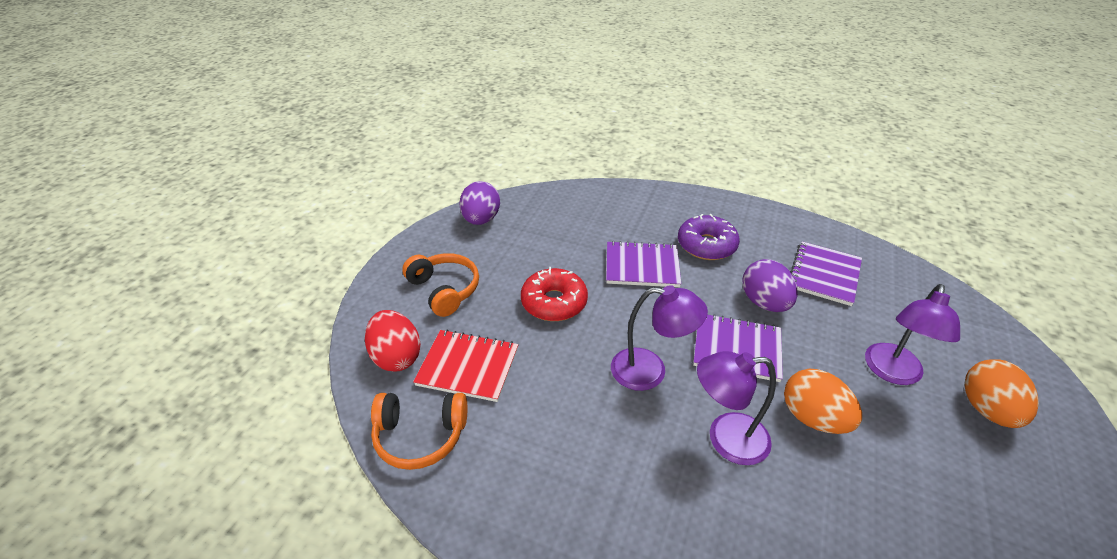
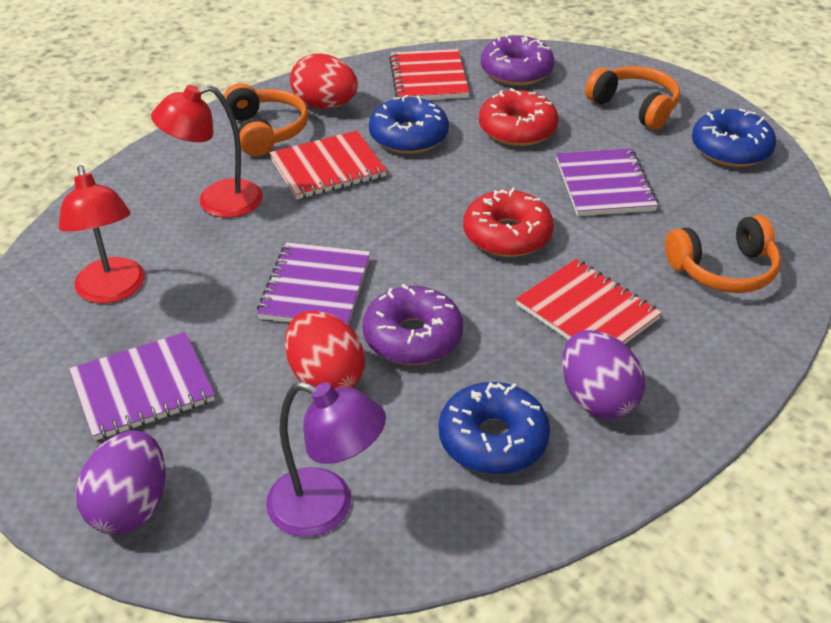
blue donut: none = 0 -> [369,95,449,154] [439,382,550,475] [692,109,776,167] = 3
orange egg: [784,369,862,434] [964,359,1039,428] = 2 -> none = 0
orange headphones: [371,393,467,470] [402,253,479,317] = 2 -> [224,83,308,156] [585,66,680,130] [665,215,781,293] = 3
purple donut: [678,214,740,260] = 1 -> [363,284,463,365] [481,34,554,86] = 2
purple lamp: [611,285,708,391] [697,351,776,465] [865,284,960,385] = 3 -> [266,382,386,537] = 1
red donut: [521,267,588,321] = 1 -> [463,187,554,257] [479,88,559,146] = 2
red egg: [365,310,421,372] = 1 -> [285,311,365,389] [290,54,358,109] = 2
red lamp: none = 0 -> [59,165,145,303] [151,85,263,218] = 2
red notebook: [413,329,518,402] = 1 -> [269,131,387,199] [389,49,470,100] [516,259,662,344] = 3

